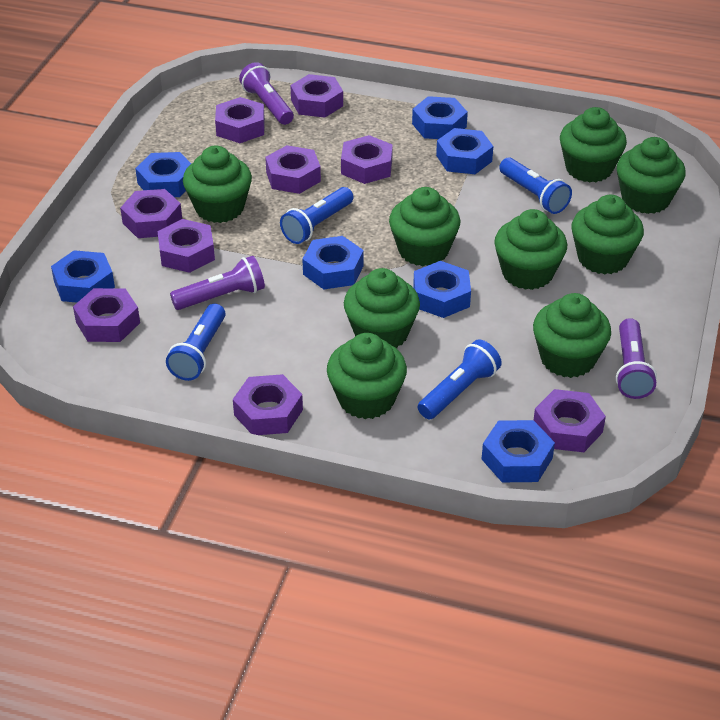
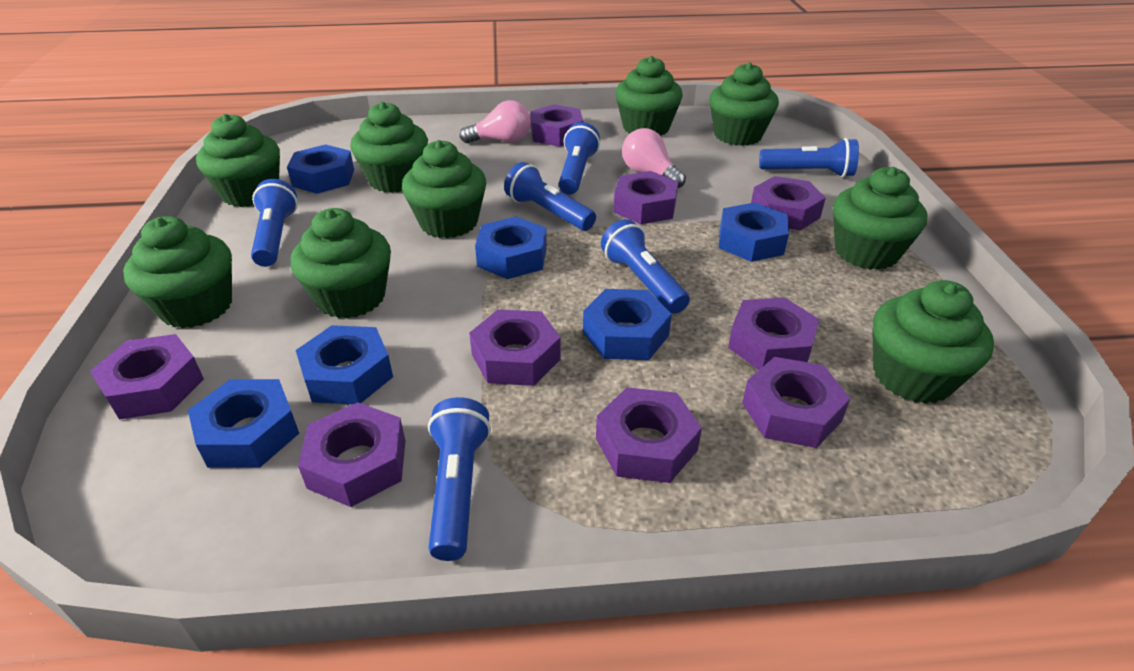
blue flashlight: [166,304,226,381] [280,187,354,244] [418,339,502,420] [499,157,572,214] = 4 -> [251,179,298,267] [428,397,491,561] [504,162,596,231] [559,122,600,195] [601,219,690,314] [759,138,859,177] = 6
blue nut: [51,250,115,303] [135,152,191,197] [302,236,364,289] [412,96,468,139] [413,261,471,318] [436,128,493,174] [482,420,555,482] = 7 -> [188,379,299,468] [287,144,354,194] [296,325,393,404] [475,217,547,279] [583,289,672,360] [719,202,789,262] = 6
pink light bulb: none = 0 -> [459,100,531,143] [622,128,686,188] = 2
purple flashlight: [170,256,265,310] [239,62,294,125] [616,318,657,399] = 3 -> none = 0

